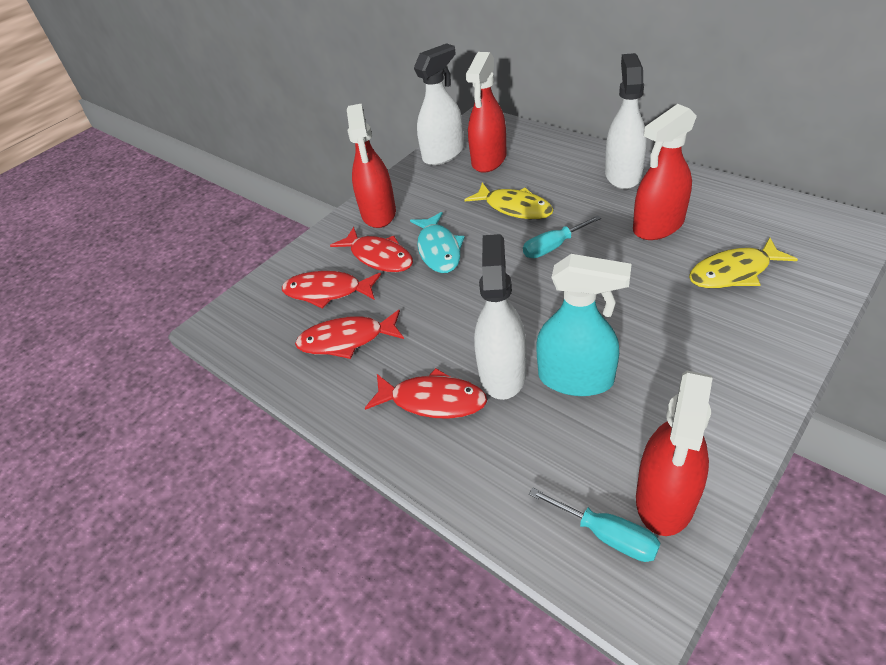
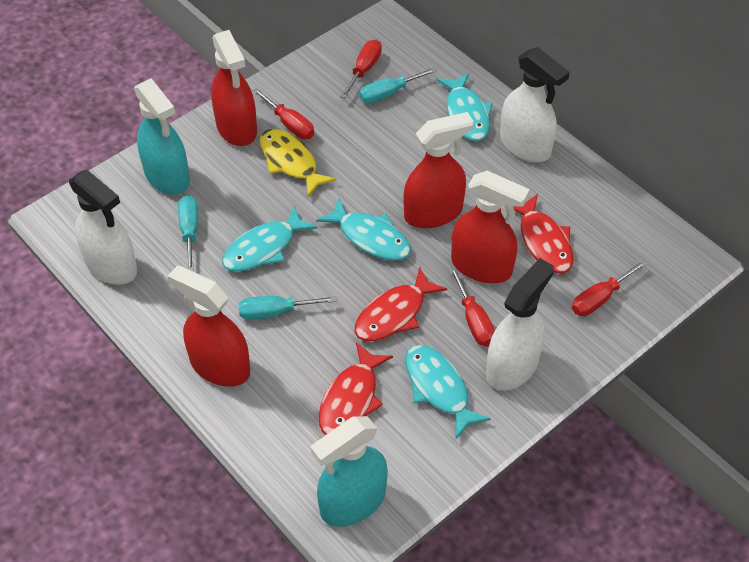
red fish: [282,271,381,309] [295,310,404,359] [330,227,413,272] [365,368,487,419] = 4 -> [319,342,393,435] [355,267,447,341] [513,194,573,273] = 3
red screwdriver: none = 0 -> [252,88,314,139] [340,40,382,98] [449,267,495,346] [572,260,647,316] = 4
turquoise fish: [410,212,465,273] = 1 -> [222,206,317,272] [316,198,411,261] [405,345,491,439] [437,73,493,141] = 4
turquoise screwdriver: [523,215,601,258] [529,488,661,562] = 2 -> [178,195,198,272] [238,296,337,320] [359,67,437,104] = 3
turquoise spray bottle: [536,254,632,396] = 1 -> [134,78,190,195] [311,416,388,527] = 2
yellow fish: [464,183,553,219] [689,237,798,288] = 2 -> [259,129,337,197] = 1

